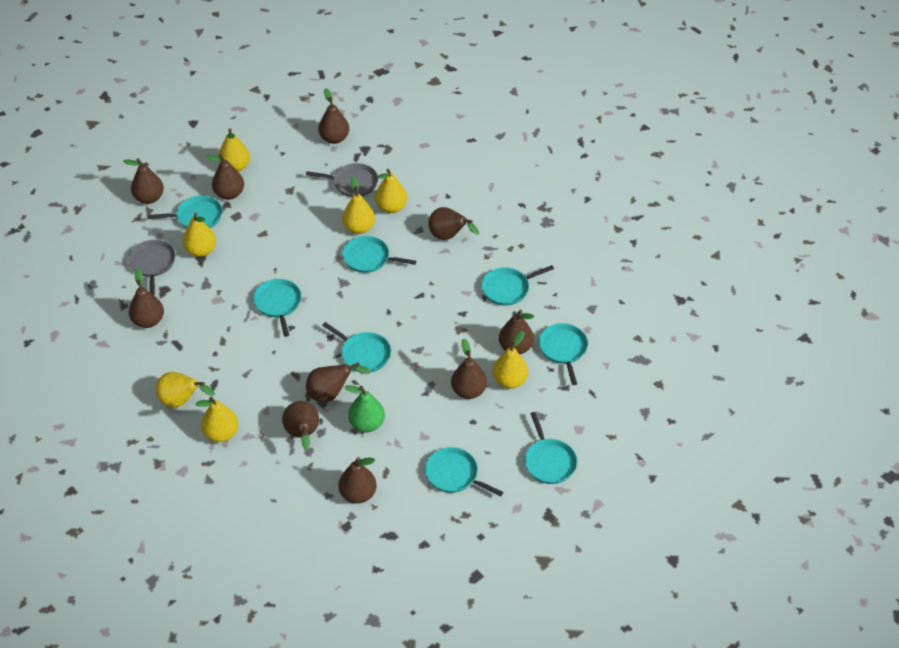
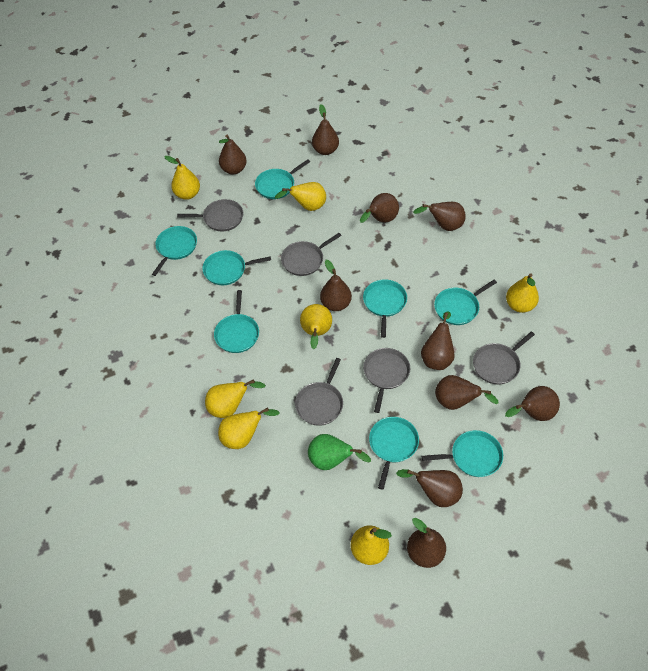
grey pan: [128,240,176,295] [306,163,378,197] = 2 -> [177,199,243,231] [281,233,342,276] [295,358,343,426] [363,348,410,413] [473,331,535,385] = 5

